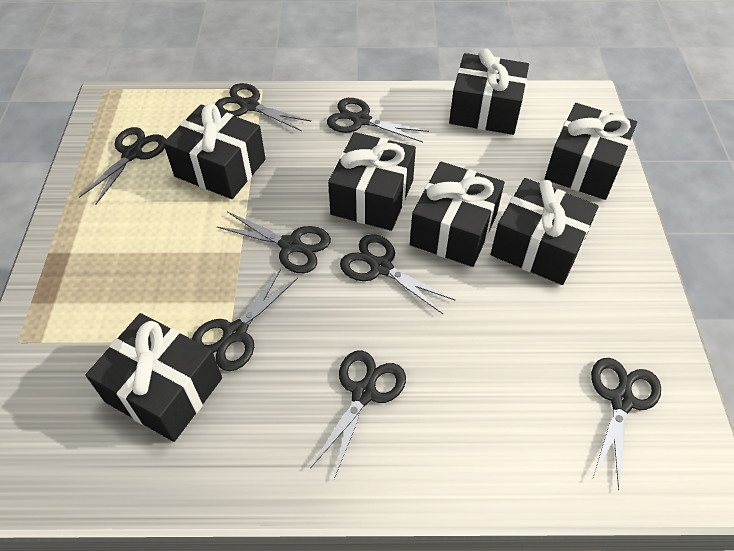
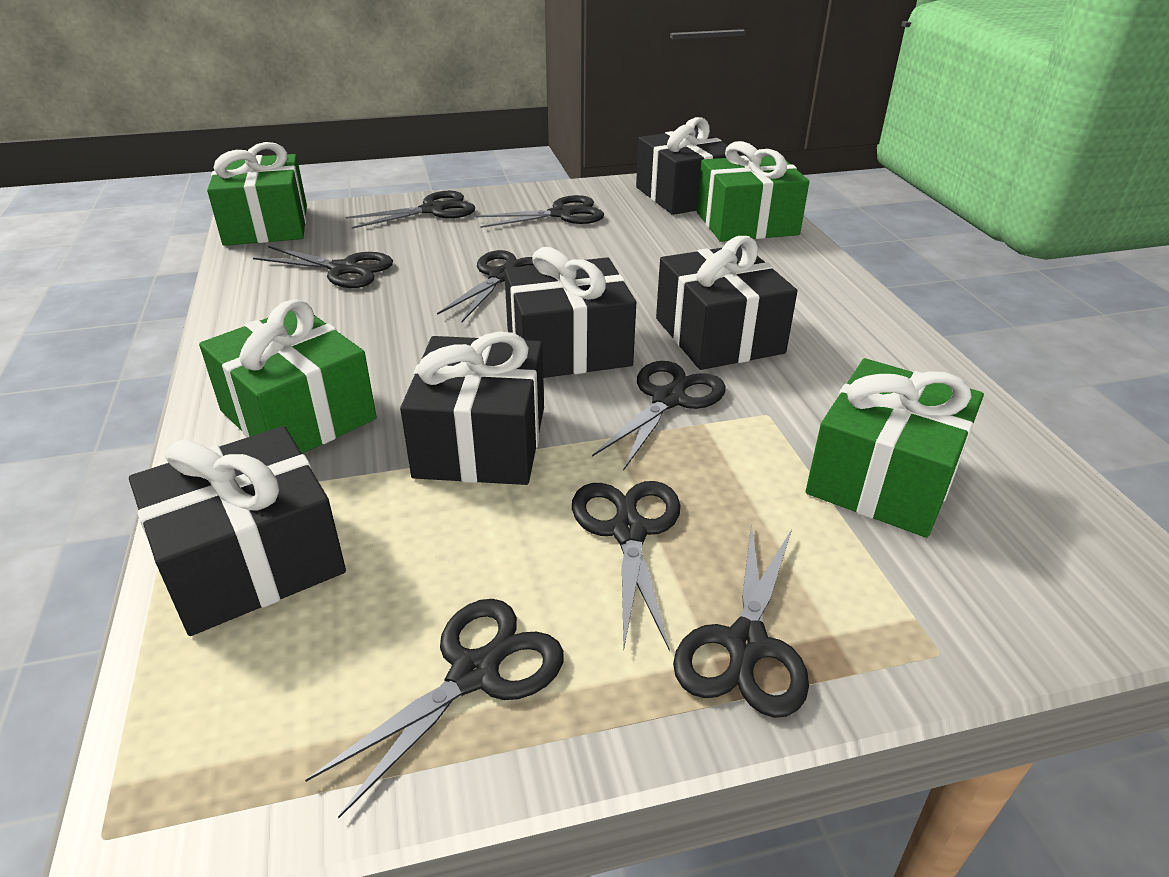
black gift: [86,313,222,442] [163,104,266,199] [328,132,416,231] [410,162,504,267] [449,49,529,135] [491,178,598,285] [545,103,637,200] = 7 -> [129,426,346,636] [400,332,544,485] [504,247,636,378] [636,117,740,215] [656,236,797,370] = 5
green gift: none = 0 -> [199,299,377,454] [207,142,307,246] [697,141,809,242] [806,358,984,538] = 4

